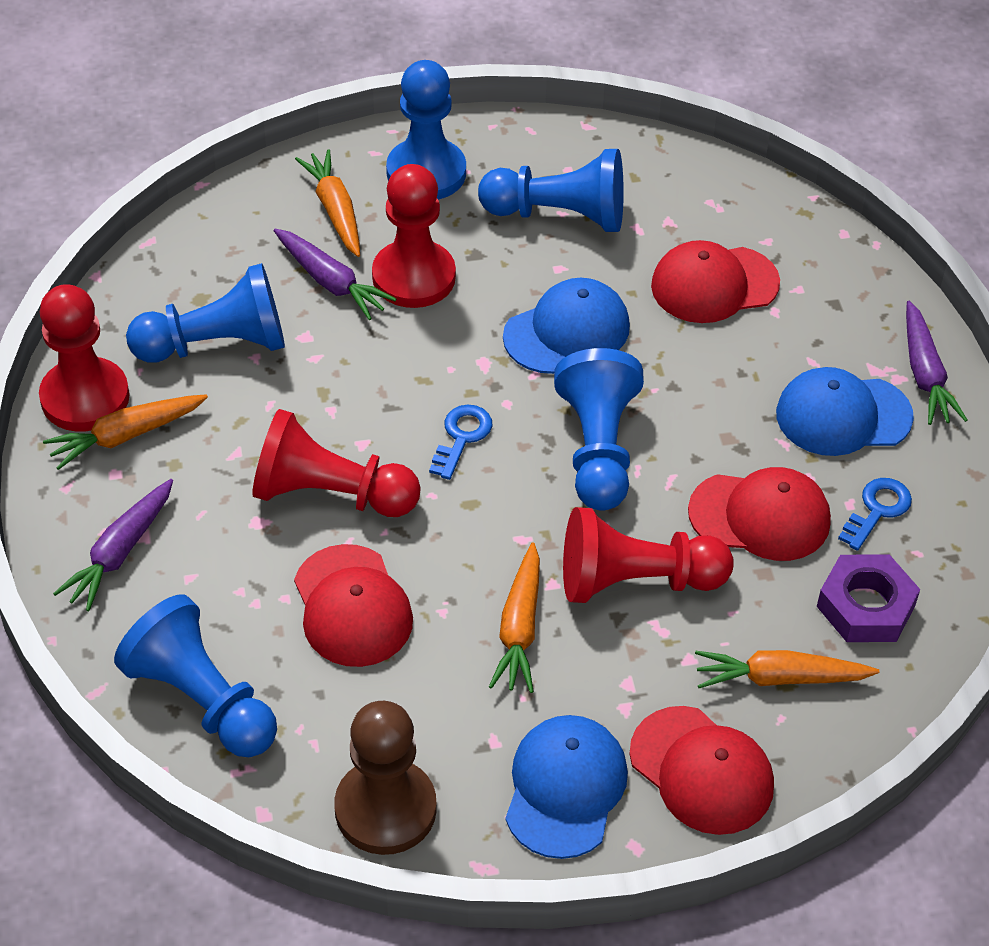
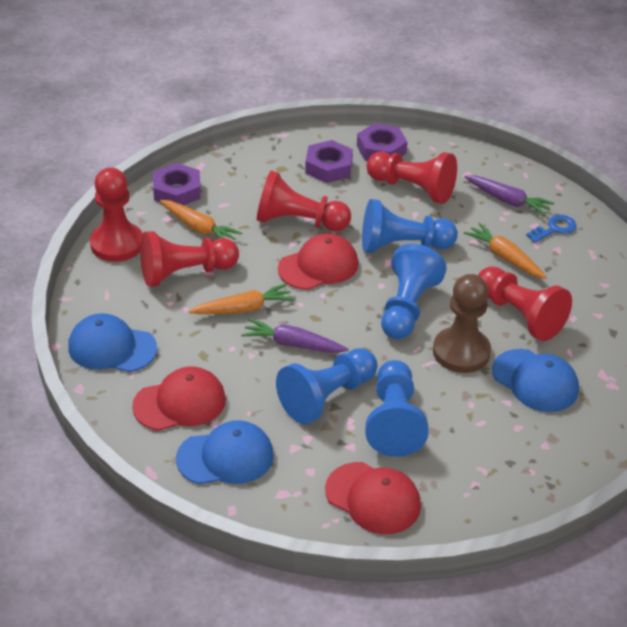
blue key: [429,404,492,480] [838,478,912,551] = 2 -> [526,215,576,243] = 1
blue pawn: [114,594,277,757] [126,263,285,363] [386,60,466,200] [478,149,624,232] [554,348,644,511] = 5 -> [276,348,378,424] [362,199,458,253] [365,360,429,457] [381,244,447,339] = 4
orange carrot: [43,394,208,470] [295,149,360,257] [489,542,540,693] [695,650,879,688] = 4 -> [160,200,242,240] [189,283,294,314] [464,223,547,279] = 3
purple carrot: [53,479,173,611] [274,229,396,320] [906,301,968,425] = 3 -> [241,318,349,353] [464,175,554,216] = 2
purple nut: [817,555,920,642] = 1 -> [153,163,201,205] [305,140,353,183] [357,123,407,161] = 3
red cap: [294,544,413,667] [630,706,774,835] [651,240,780,323] [688,467,831,561] = 4 -> [132,366,226,431] [278,233,358,290] [325,462,421,534] = 3
red pawn: [39,284,130,432] [252,409,421,517] [372,164,456,308] [563,507,734,603] = 4 -> [90,168,143,262] [140,231,239,287] [257,171,351,231] [367,151,457,204] [478,266,572,341] = 5

